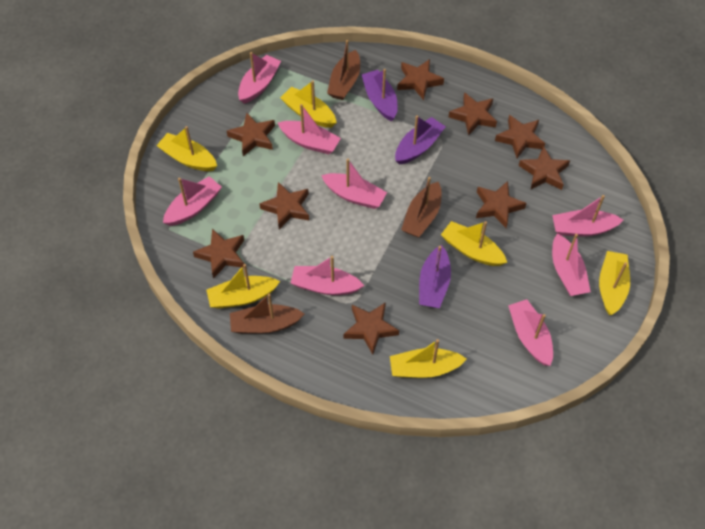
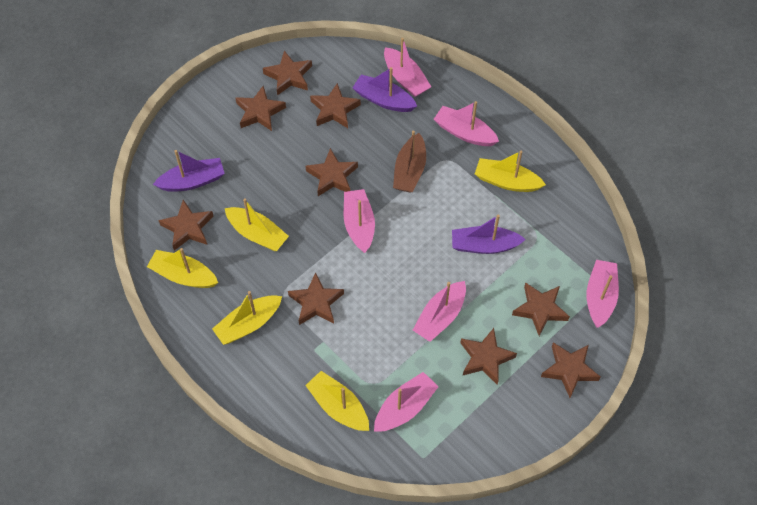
brown boat: [230,294,305,334] [327,40,360,100] [401,177,442,238] = 3 -> [393,131,426,193] = 1
pink boat: [163,176,222,226] [238,52,281,104] [278,104,341,154] [291,256,364,295] [321,159,387,209] [508,299,553,366] [552,195,623,237] [552,234,591,296] = 8 -> [344,189,375,253] [374,372,439,432] [384,38,431,97] [413,281,466,342] [434,101,499,146] [587,260,619,328] = 6
yellow boat: [156,126,217,171] [206,264,280,309] [280,80,337,128] [390,339,467,378] [441,221,507,266] [599,251,630,315] = 6 -> [147,248,218,288] [212,291,282,345] [225,198,289,251] [305,371,369,431] [475,150,546,192] = 5

